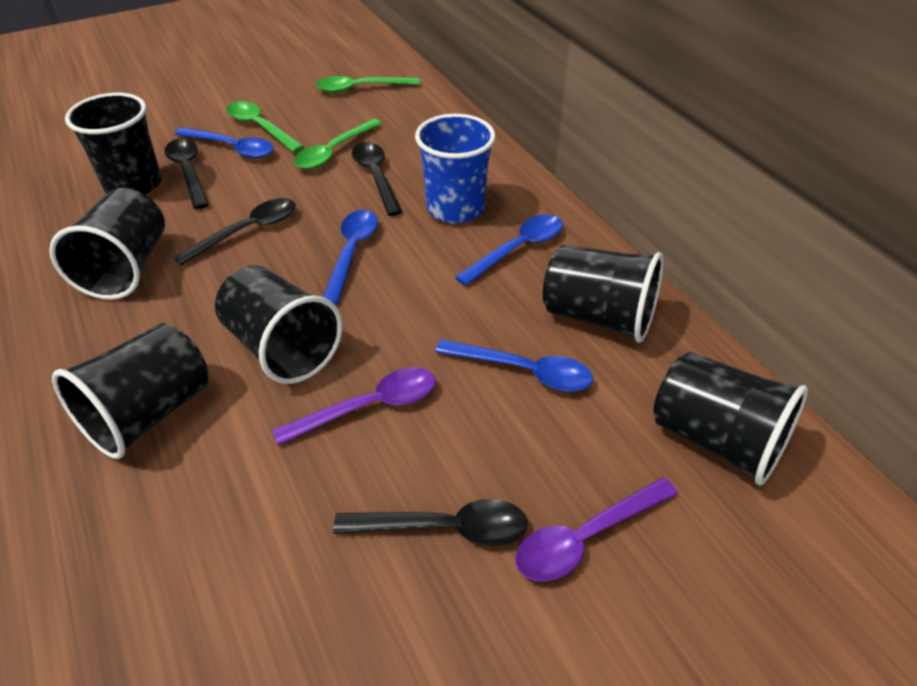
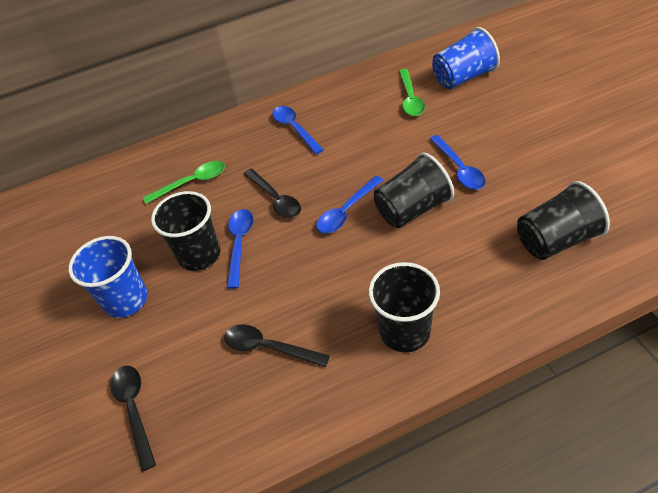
black cup: [49,188,165,300] [52,323,208,459] [65,93,162,195] [215,265,342,384] [543,244,664,343] [654,352,808,486] = 6 -> [151,191,220,271] [368,262,440,352] [374,153,454,228] [517,181,610,260] = 4
black spoon: [165,138,209,209] [173,198,296,266] [333,499,528,546] [352,142,403,216] = 4 -> [110,366,156,471] [224,324,330,367] [244,169,301,218] = 3
blue cup: [415,114,496,223] = 1 -> [68,236,148,318] [432,27,500,89] = 2
green spoon: [226,101,304,152] [293,119,382,169] [315,76,420,93] = 3 -> [143,161,225,204] [399,69,425,116] = 2
purple spoon: [272,367,436,445] [516,477,678,582] = 2 -> none = 0

